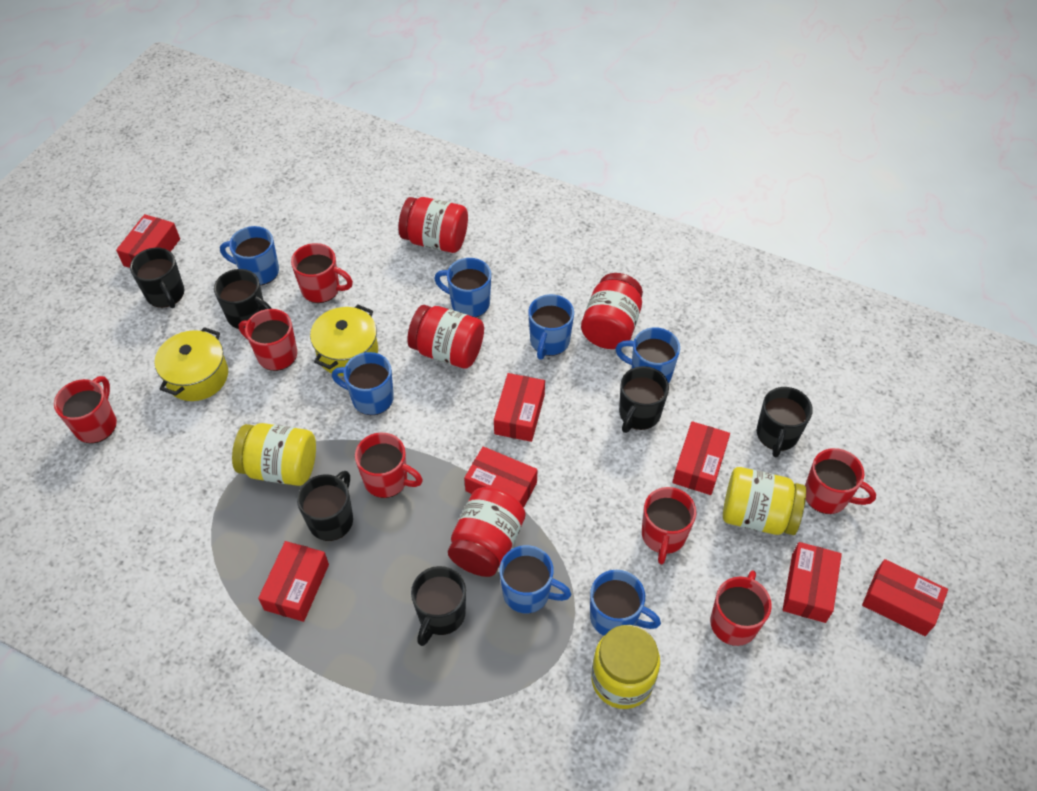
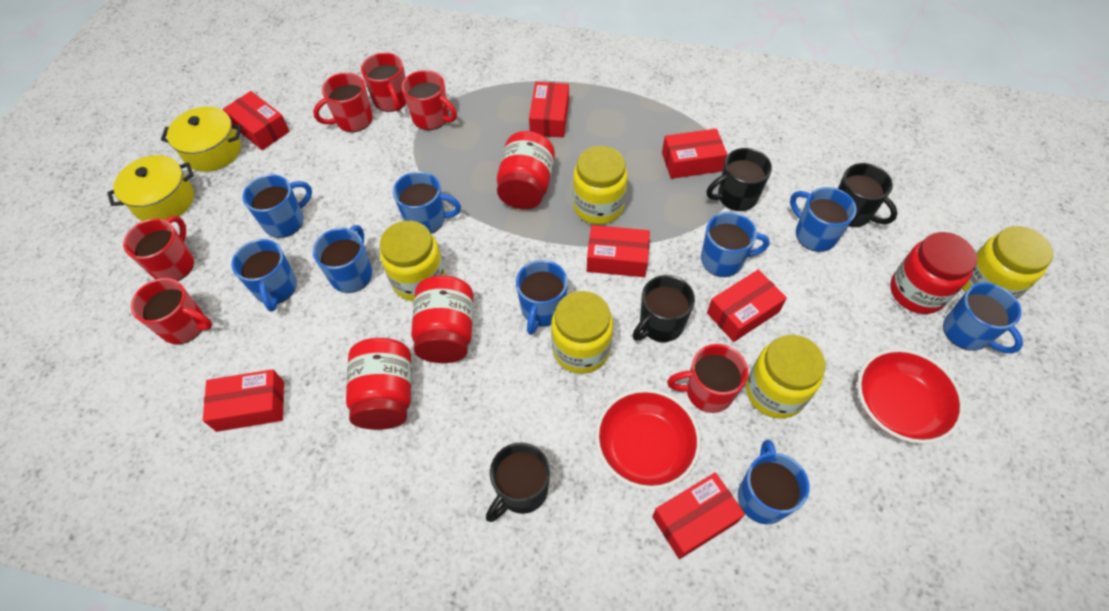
black mug: [130,248,184,308] [214,269,272,329] [297,471,353,541] [411,566,466,646] [619,366,669,433] [757,387,813,457] = 6 -> [486,442,550,522] [633,275,695,342] [706,148,772,211] [838,163,898,227] = 4
blue mug: [220,226,279,285] [332,352,394,415] [434,258,491,317] [499,545,571,614] [528,294,574,360] [590,570,661,636] [615,327,680,383] = 7 -> [232,239,297,312] [243,174,312,238] [313,225,372,293] [393,171,461,234] [516,260,568,335] [701,212,769,277] [738,440,809,524] [790,187,857,252] [943,283,1023,354] = 9
red bowl: none = 0 -> [595,389,701,490] [857,348,964,444] = 2
red mug: [54,376,117,443] [239,309,297,371] [291,243,353,303] [355,433,423,498] [642,487,696,564] [710,571,772,646] [805,448,876,514] = 7 -> [123,216,194,281] [131,278,212,344] [313,72,373,132] [361,53,407,112] [402,70,457,130] [667,344,748,413] = 6
yellow jar: [232,423,316,486] [591,625,660,709] [723,467,806,535] = 3 -> [380,221,445,301] [551,291,613,374] [573,146,628,225] [746,335,826,419] [962,226,1053,299] = 5

